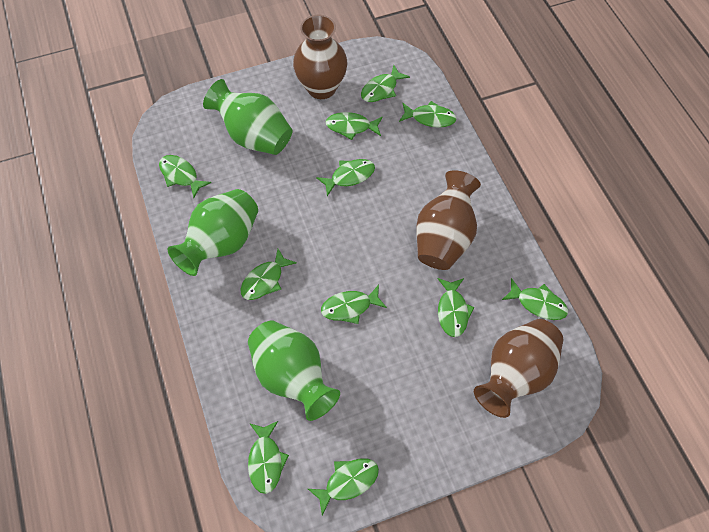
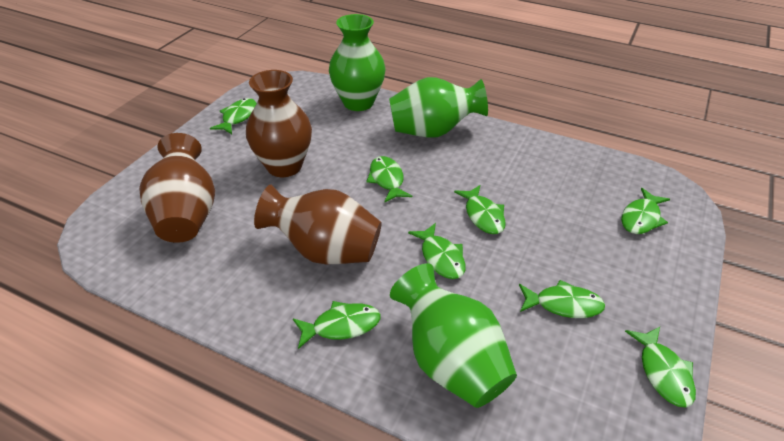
green fish: [159,155,211,198] [240,249,297,300] [248,421,289,494] [308,458,379,515] [316,159,375,196] [321,285,387,324] [326,112,383,140] [361,65,410,102] [399,101,457,128] [438,278,475,337] [502,278,568,320] = 11 -> [210,98,257,134] [293,301,380,349] [366,156,412,203] [408,223,466,279] [454,185,506,234] [519,280,605,318] [621,188,670,234] [625,327,696,408] = 8

